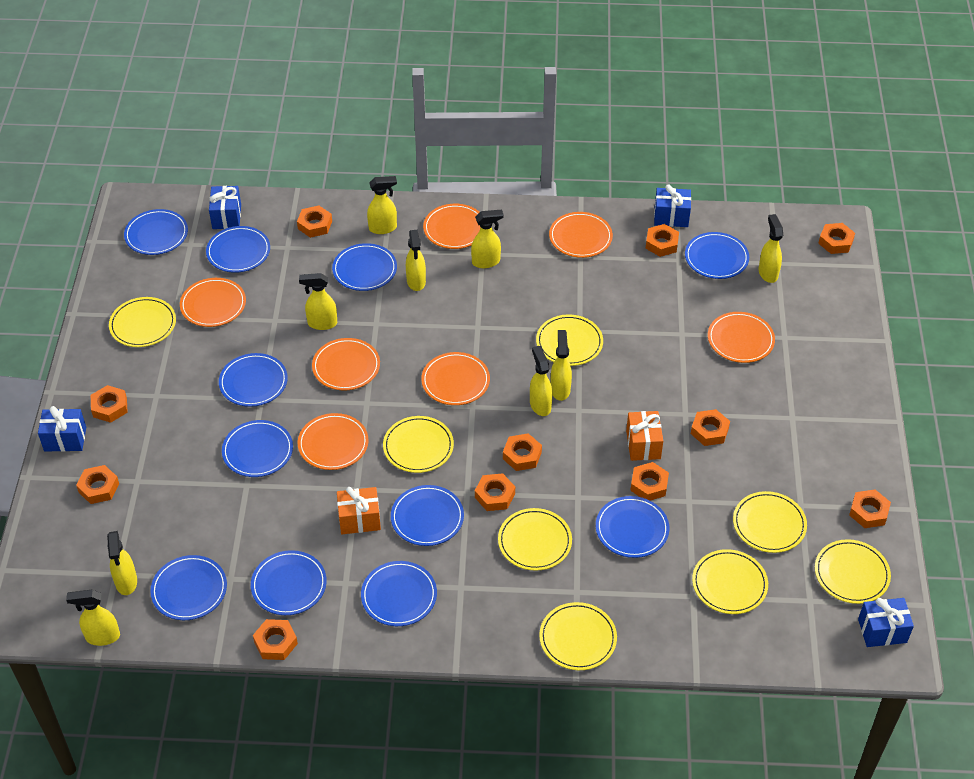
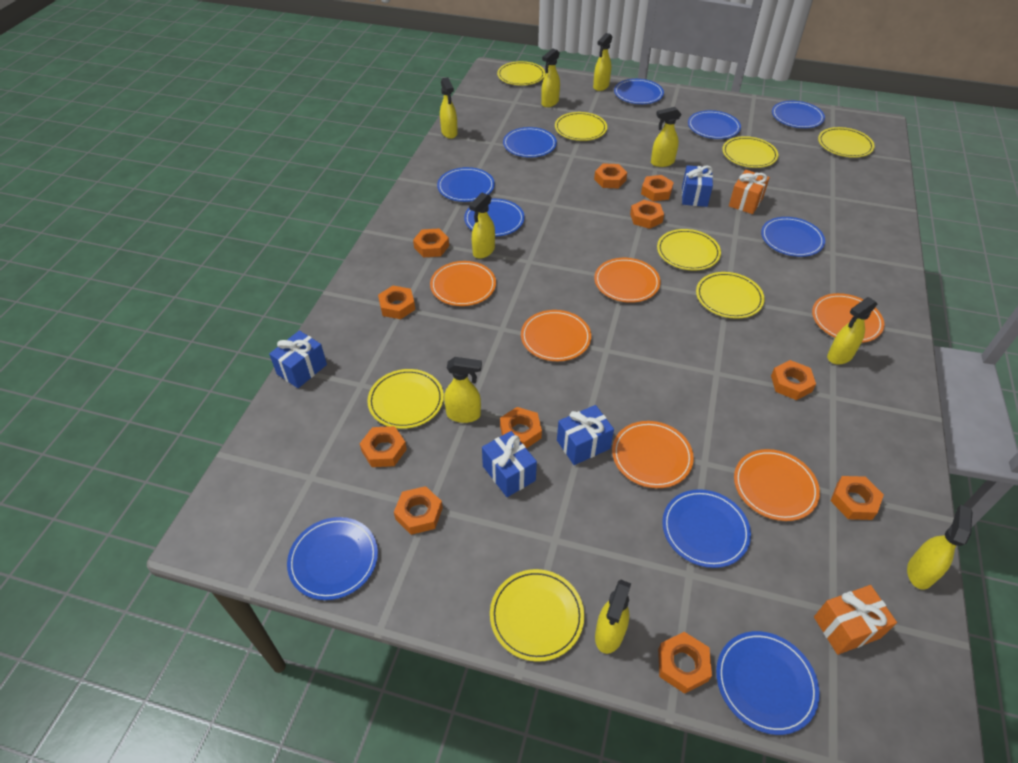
blue plate: [124,209,188,255] [150,555,227,620] [206,226,270,273] [219,353,288,407] [222,420,293,477] [251,550,327,615] [332,243,397,291] [361,561,437,626] [391,485,464,546] [596,496,669,558] [685,232,749,279] = 11 -> [287,517,378,600] [437,167,495,202] [464,199,525,237] [503,127,557,158] [614,79,664,104] [662,489,751,568] [688,110,741,139] [716,631,820,735] [761,217,825,257] [772,101,825,128] = 10
orange plate: [180,278,246,327] [298,413,368,470] [312,338,380,390] [421,352,490,405] [423,204,481,249] [549,212,613,258] [708,312,775,363] = 7 -> [430,261,496,306] [521,310,591,361] [594,258,661,303] [612,421,694,488] [734,449,820,521] [812,293,884,343] = 6

